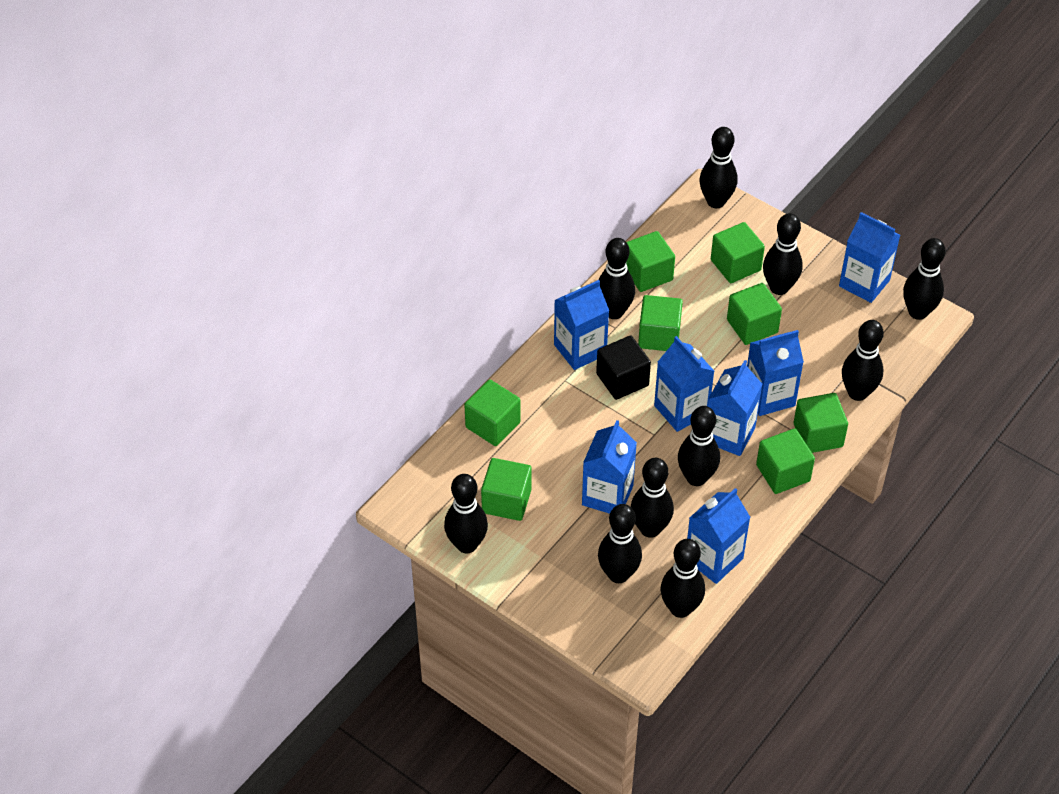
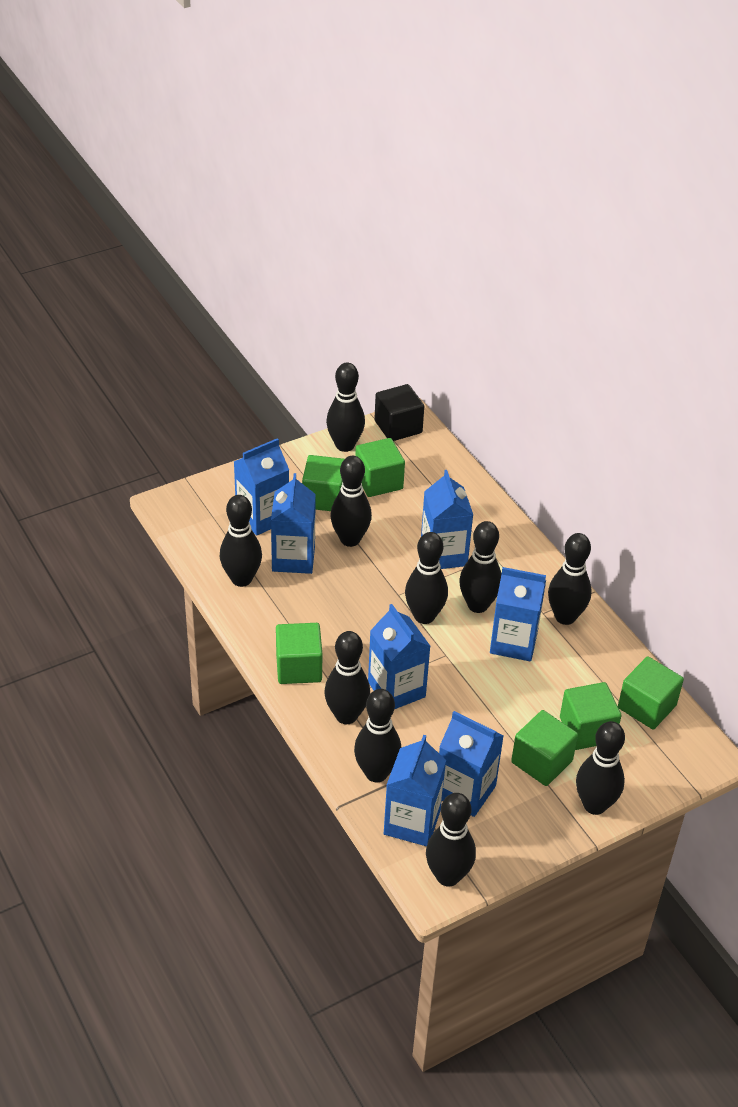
green cube: [464,380,521,446] [481,458,532,521] [626,231,675,292] [638,295,683,351] [711,222,765,283] [727,283,782,345] [756,429,815,494] [794,393,848,453] = 8 -> [276,623,322,684] [302,455,344,511] [355,438,405,497] [511,710,578,786] [560,682,621,750] [618,657,684,729] = 6

